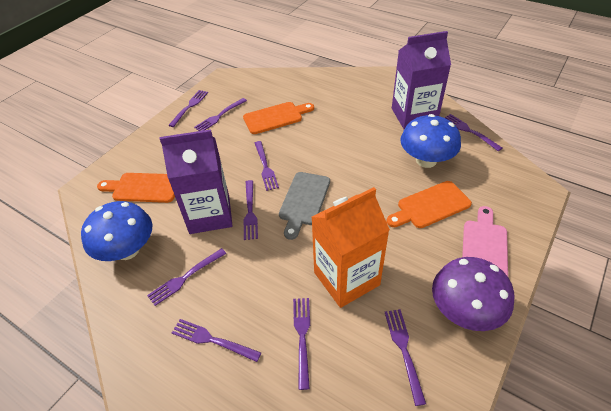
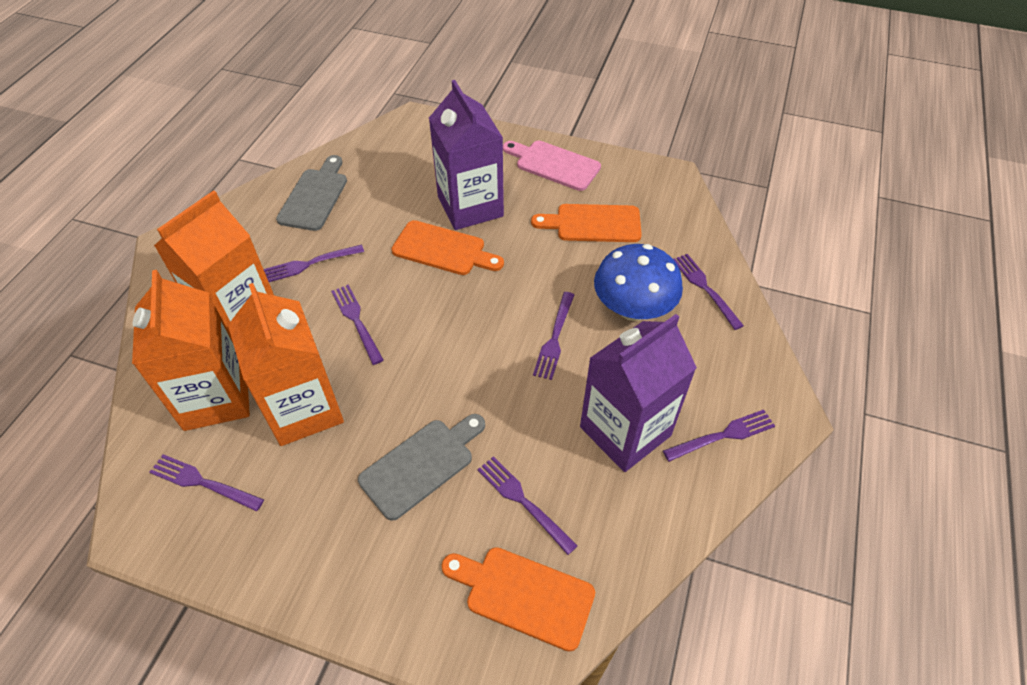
blue mushroom: [81,201,152,261] [400,114,461,168] = 2 -> [594,244,683,321] = 1
grey cutting board: [279,172,330,240] = 1 -> [276,155,347,231] [358,414,485,521] = 2
orange carton: [311,187,390,308] = 1 -> [132,270,250,431] [154,190,274,335] [228,283,344,446] = 3
purple fork: [147,248,226,306] [168,90,208,127] [172,319,261,362] [194,98,247,131] [244,180,258,240] [255,141,279,191] [293,298,310,390] [385,309,426,406] [445,114,502,151] = 9 -> [149,454,264,512] [264,245,364,282] [331,285,384,365] [477,456,578,555] [533,292,574,380] [663,410,775,462] [673,254,744,330] = 7
purple mushroom: [432,257,514,331] = 1 -> none = 0

